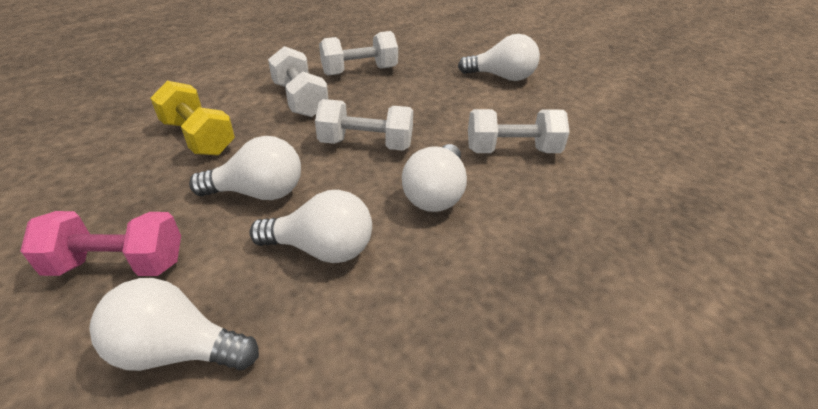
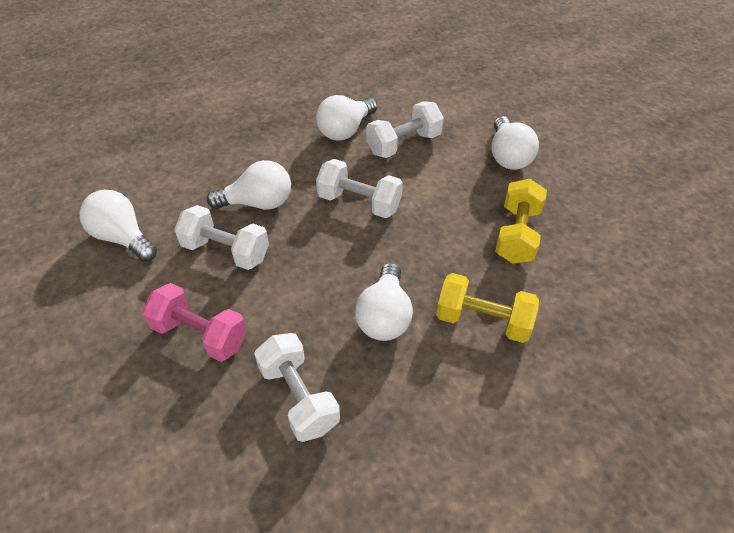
yellow dumbbell: [151,81,235,156] = 1 -> [436,273,539,343] [495,179,547,264] = 2

